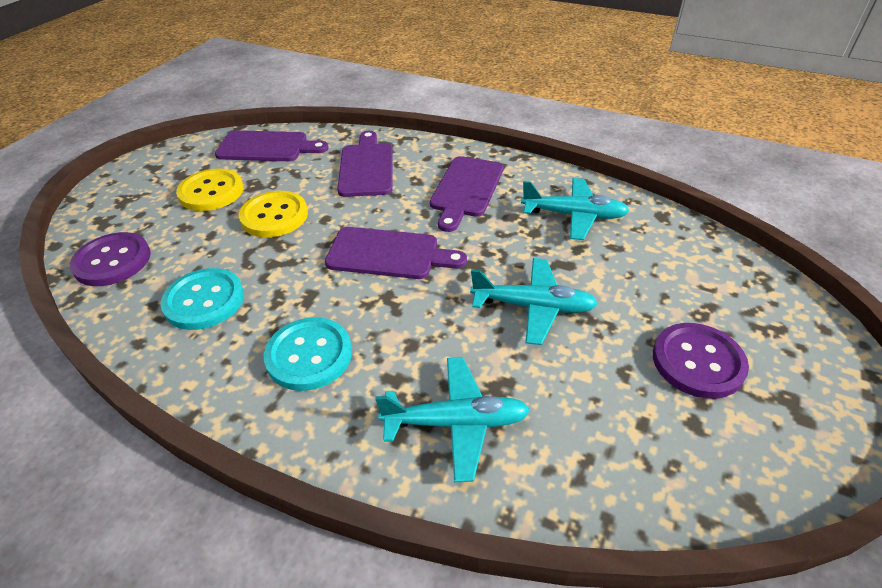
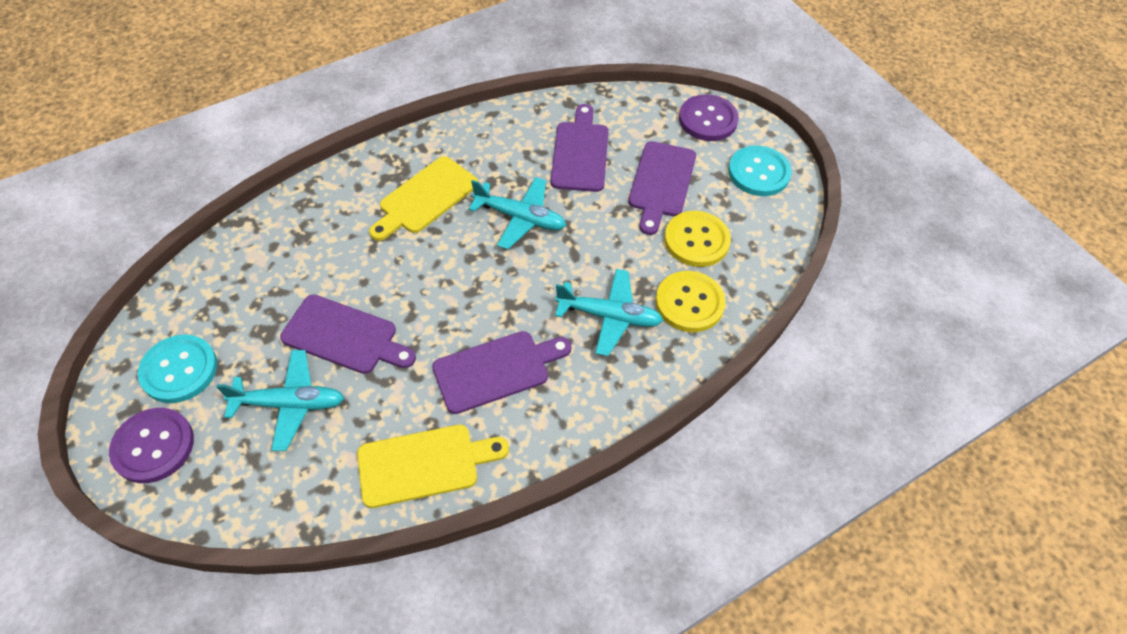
yellow cutting board: none = 0 -> [357,425,509,508] [369,156,478,241] = 2

